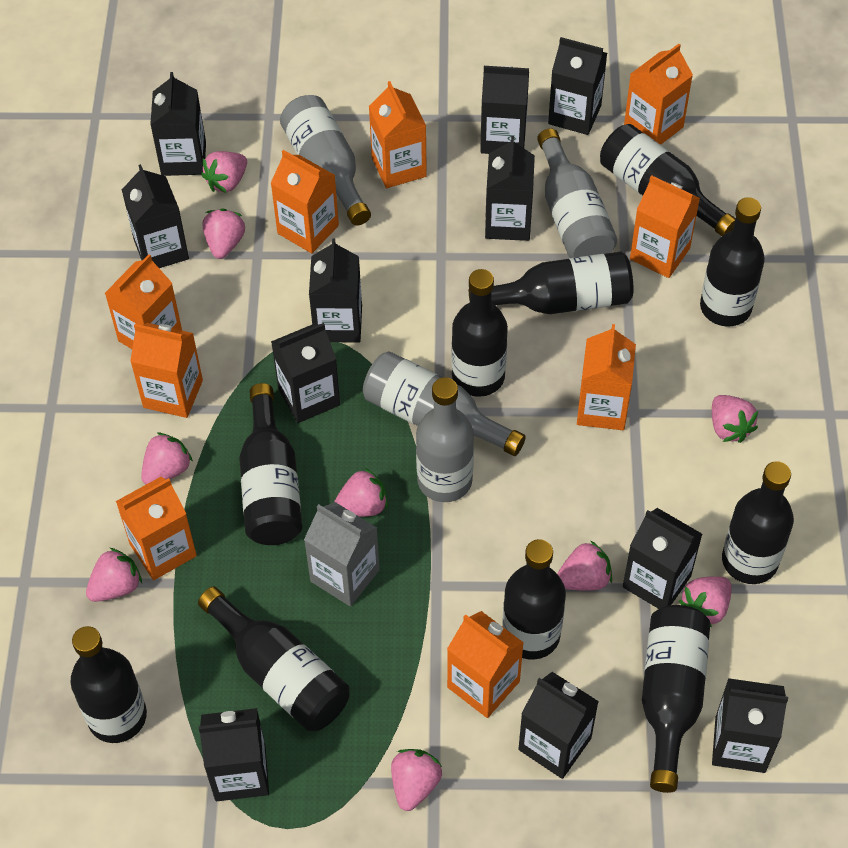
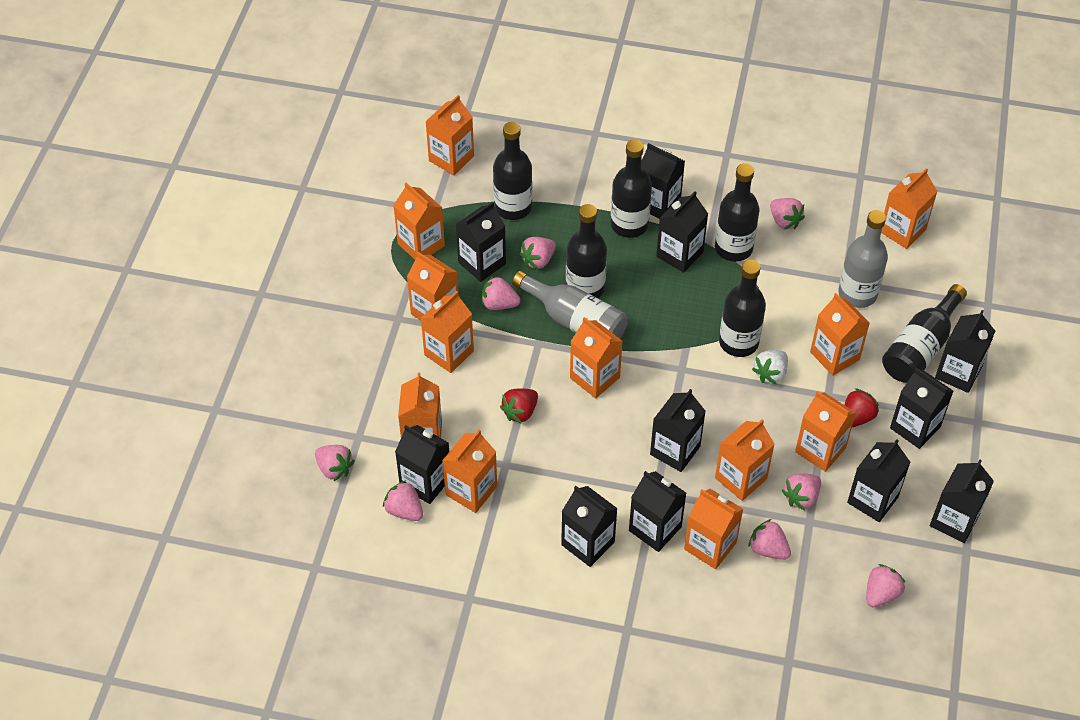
black bottle: [70,626,147,743] [198,586,349,731] [239,383,302,545] [451,269,508,397] [469,252,633,314] [502,539,566,659] [600,124,736,236] [642,605,710,793] [700,197,765,326] [722,461,794,584] = 10 -> [493,122,532,220] [566,204,607,298] [611,140,652,238] [715,163,760,262] [719,260,766,357] [882,284,967,383] = 6
grey bottle: [280,95,371,226] [363,352,526,456] [416,377,474,502] [537,128,617,258] = 4 -> [512,271,628,339] [838,210,888,308] = 2
grey carton: [304,502,380,606] = 1 -> none = 0
orange carton: [105,254,182,349] [116,477,197,580] [130,323,203,418] [270,150,339,253] [369,81,427,188] [447,611,524,718] [577,324,636,430] [624,44,693,145] [630,175,700,278] = 9 -> [393,182,445,259] [398,373,442,438] [407,252,459,321] [421,291,474,373] [425,95,474,175] [442,430,497,513] [570,317,623,398] [684,489,743,569] [715,419,775,501] [795,391,856,472] [810,293,870,376] [881,168,938,249] = 12
pink strawberry: [86,548,142,602] [141,432,193,484] [201,151,247,193] [203,209,245,259] [334,468,388,517] [391,749,442,811] [557,540,612,591] [679,576,731,628] [712,395,758,443] = 9 -> [315,445,355,481] [383,480,423,521] [482,276,520,310] [519,237,556,269] [748,519,791,560] [770,198,805,230] [782,474,821,511] [866,564,905,608] = 8
red strawberry: none = 0 -> [500,388,538,424] [845,388,879,427] = 2
white strawberry: none = 0 -> [752,350,788,385] = 1

